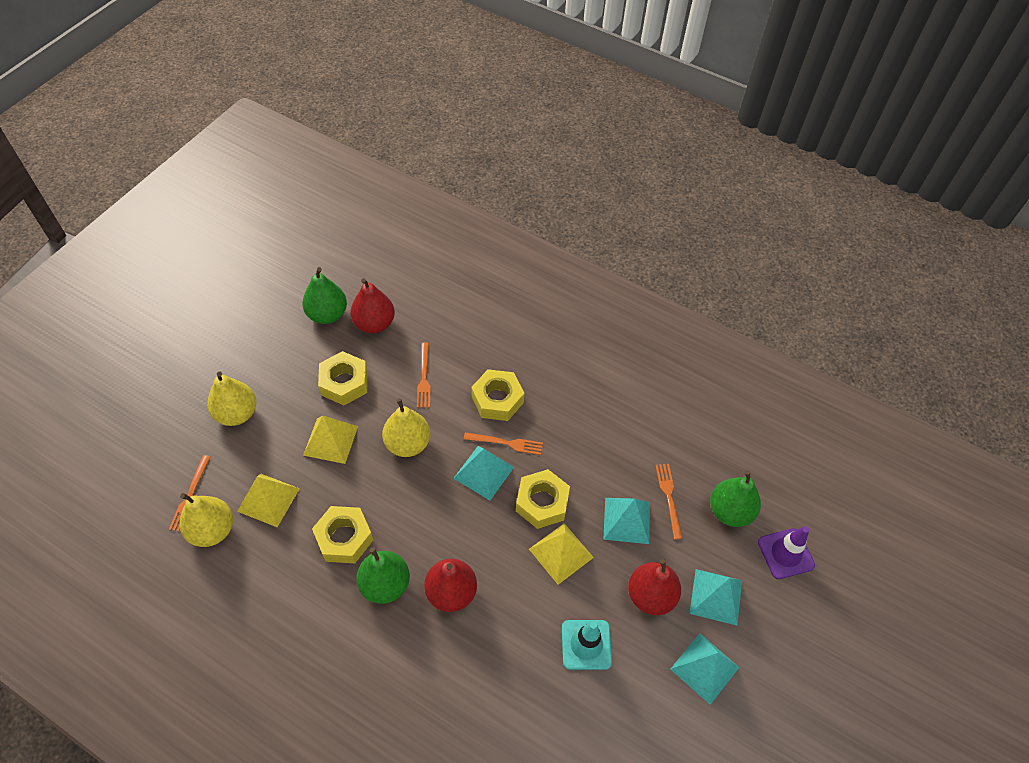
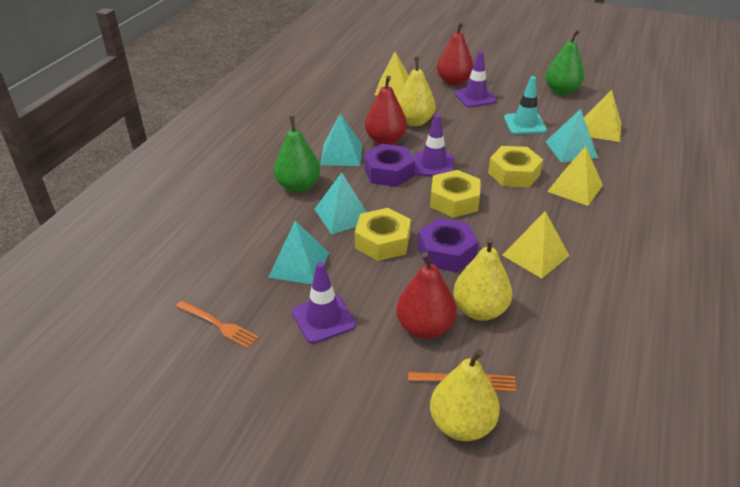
green pear: [302,267,347,324] [356,547,410,604] [710,470,761,527] = 3 -> [274,116,320,193] [545,30,584,95] = 2
orange fork: [169,455,211,532] [417,343,431,408] [464,432,543,455] [655,464,683,540] = 4 -> [176,300,259,349] [408,372,517,392] = 2
purple nut: none = 0 -> [364,144,415,187] [417,218,479,272] = 2
purple traffic cone: [758,526,815,579] = 1 -> [292,262,356,344] [414,114,454,176] [455,51,497,107] = 3
yellow nut: [312,506,373,563] [318,351,367,405] [471,369,524,421] [516,469,570,529] = 4 -> [355,208,411,261] [430,170,481,218] [488,146,543,187] = 3
yellow pyramid: [237,473,300,527] [303,416,358,464] [529,523,594,585] = 3 -> [375,52,409,97] [502,211,570,278] [547,146,603,206] [584,90,621,142] = 4

